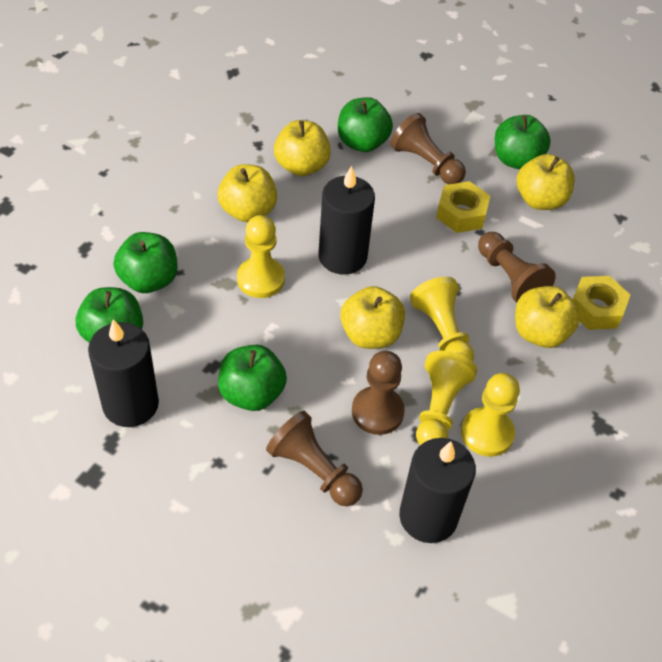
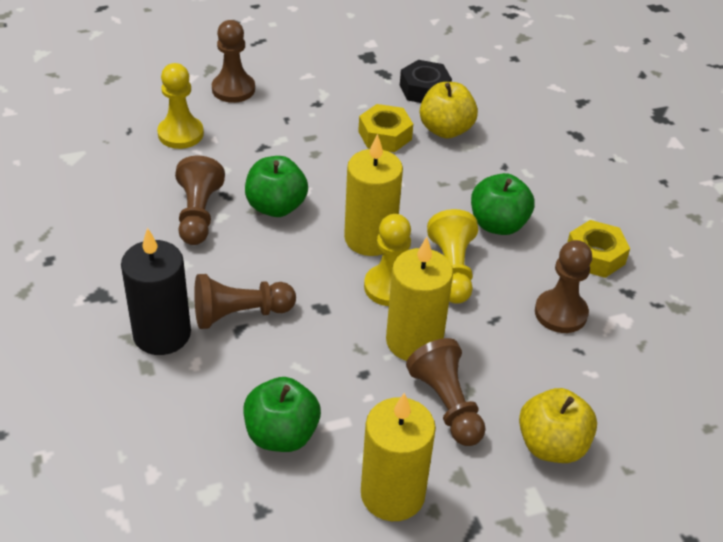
black candle: [88,319,159,427] [318,165,375,275] [399,438,476,543] = 3 -> [121,228,191,355] = 1
black nut: none = 0 -> [400,60,452,103] = 1
brown pawn: [266,411,363,506] [352,351,405,435] [390,113,466,184] [478,232,556,303] = 4 -> [175,156,225,245] [194,274,296,329] [212,20,255,103] [406,338,486,446] [535,240,592,333] = 5
green apple: [76,287,143,342] [113,232,178,293] [218,345,287,411] [338,97,393,152] [495,115,550,169] = 5 -> [244,377,321,452] [245,156,308,217] [471,173,534,235] = 3
yellow apple: [218,164,277,222] [274,120,331,176] [340,286,405,349] [515,286,580,348] [517,154,575,210] = 5 -> [420,82,478,138] [519,388,597,463] = 2
yellow candle: none = 0 -> [344,134,403,256] [361,392,436,521] [386,237,453,361] = 3
yellow pawn: [237,215,285,298] [410,277,474,361] [416,351,477,445] [461,373,520,457] = 4 -> [157,63,204,149] [364,214,411,306] [427,209,478,304] = 3

